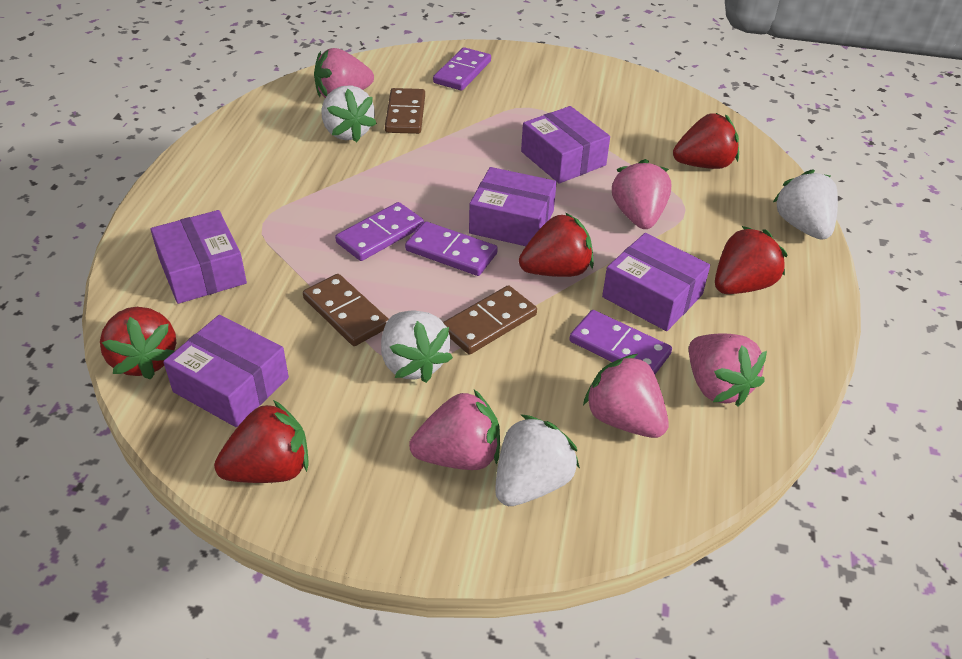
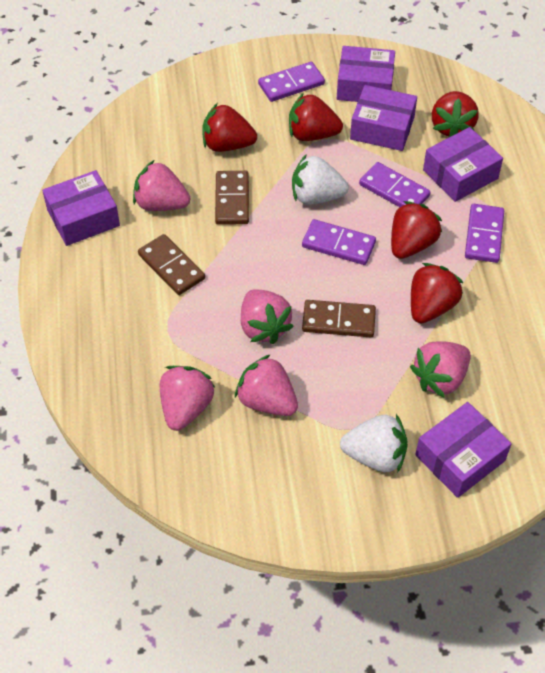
white strawberry: [321,85,377,142] [381,311,453,383] [495,414,580,506] [773,169,838,240] = 4 -> [292,154,349,205] [340,414,408,472] = 2

